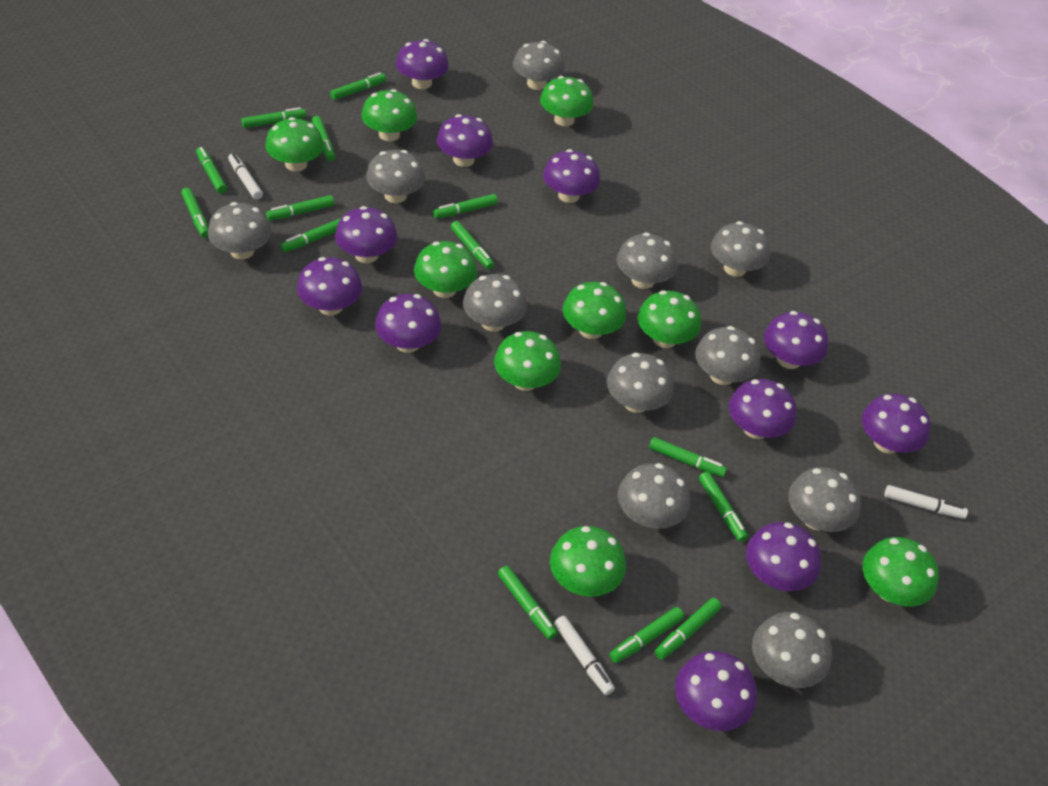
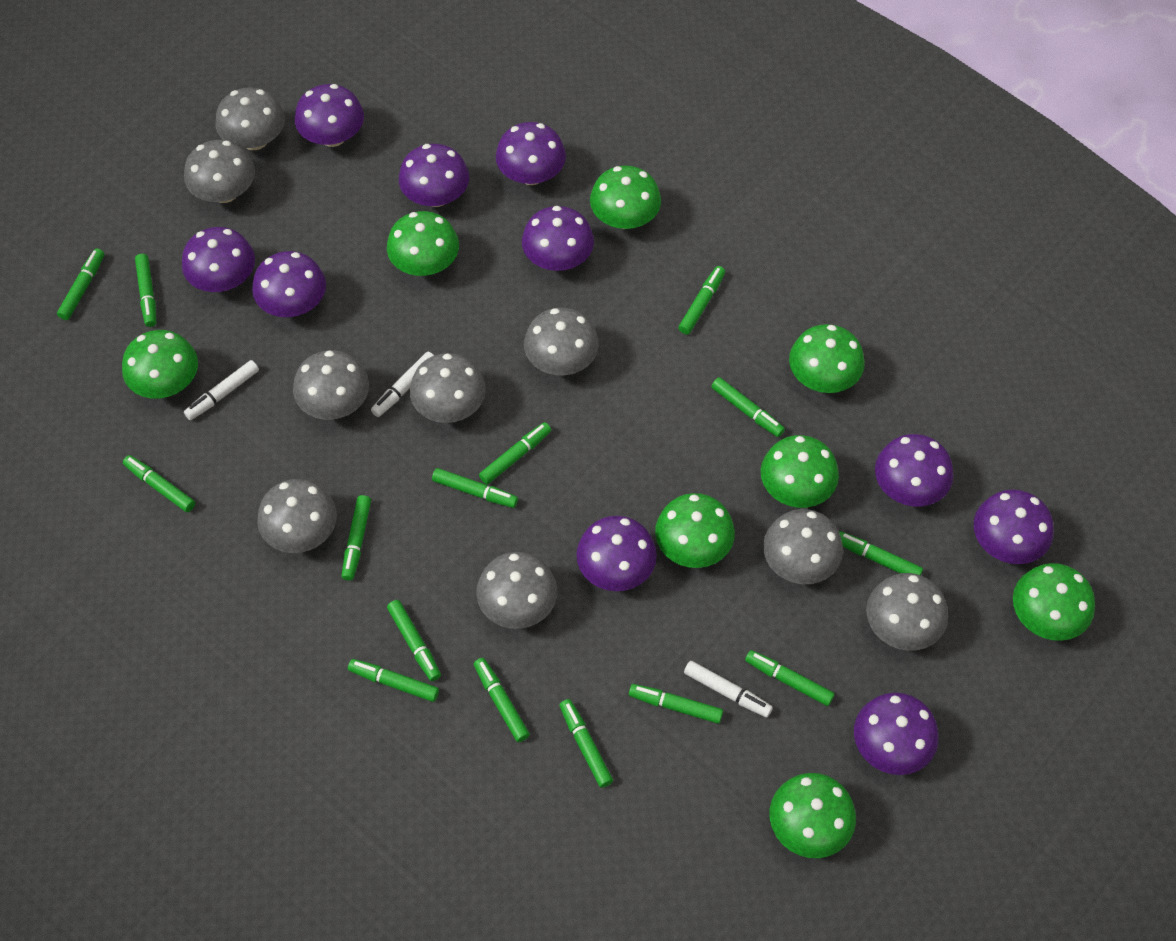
green marker: [181,188,209,238] [196,147,227,194] [241,107,306,128] [266,195,334,220] [280,218,341,252] [312,116,335,161] [330,72,386,100] [433,194,498,219] [451,221,495,270] [498,566,558,640] [609,607,684,663] [649,437,727,477] [655,598,722,660] [699,472,748,542] = 14 -> [57,248,104,320] [123,455,195,512] [135,254,156,327] [342,495,371,581] [348,659,439,702] [387,600,441,681] [432,468,518,508] [474,658,530,742] [479,422,551,484] [559,699,613,788] [629,684,723,724] [678,266,725,334] [711,377,785,437] [745,650,835,706] [839,531,923,575] = 15
green mushroom: [265,117,324,172] [361,89,417,141] [414,241,477,298] [494,331,561,391] [540,76,593,126] [550,526,626,597] [563,282,626,339] [638,291,701,348] [863,537,939,606] = 9 -> [122,330,198,399] [387,211,459,276] [590,166,661,229] [655,493,735,568] [761,435,839,508] [770,773,856,858] [789,324,865,393] [1013,563,1095,641] = 8
grey mushroom: [208,202,272,259] [366,150,425,203] [463,274,527,332] [513,41,565,90] [607,353,674,413] [617,233,677,289] [618,463,690,529] [695,326,761,385] [711,221,770,277] [752,612,832,688] [788,467,861,532] = 11 -> [184,140,255,203] [215,87,285,150] [257,479,337,553] [293,350,369,420] [410,353,486,423] [476,552,557,629] [524,308,599,376] [763,509,843,584] [866,573,948,651] = 9
purple mushroom: [297,257,362,316] [335,206,398,263] [375,294,441,353] [396,39,449,89] [437,114,493,167] [543,149,600,203] [675,651,757,731] [729,379,797,439] [746,522,821,591] [764,311,828,369] [862,394,930,454] = 11 -> [182,227,255,292] [252,251,326,317] [295,84,364,147] [399,144,469,207] [496,122,566,185] [522,206,594,271] [576,516,657,591] [854,693,939,775] [875,434,953,507] [974,489,1054,564] = 10

